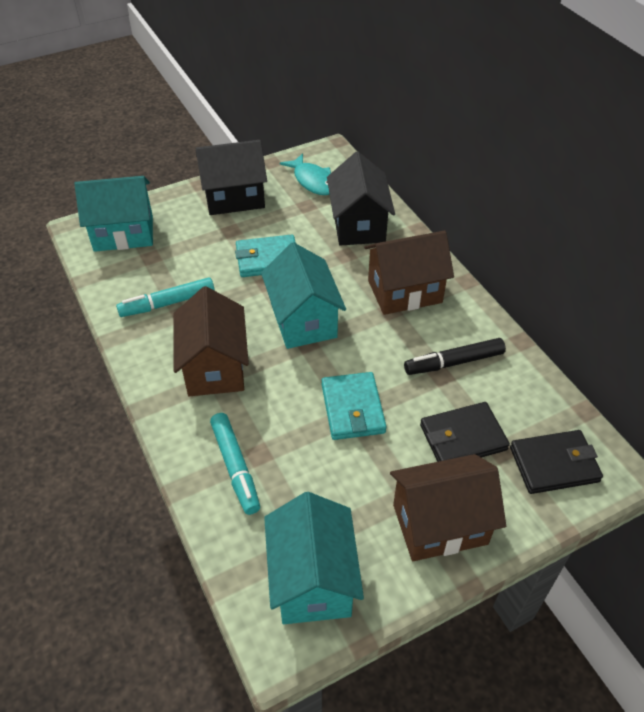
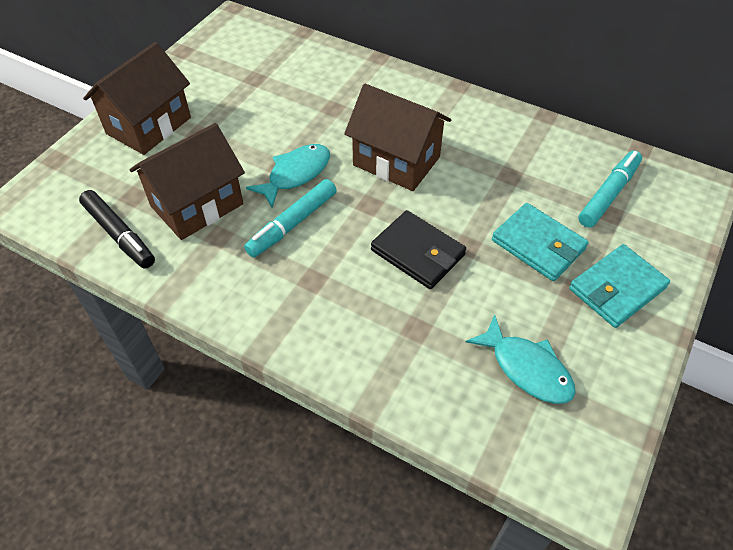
black house: [196,140,267,215] [327,152,395,246] = 2 -> none = 0
black wallet: [420,402,510,462] [510,430,603,494] = 2 -> [371,210,466,289] = 1
turquoise fish: [280,153,331,195] = 1 -> [246,144,330,208] [466,314,576,404] = 2
turquoise house: [74,176,153,252] [261,242,346,349] [264,492,364,624] = 3 -> none = 0

